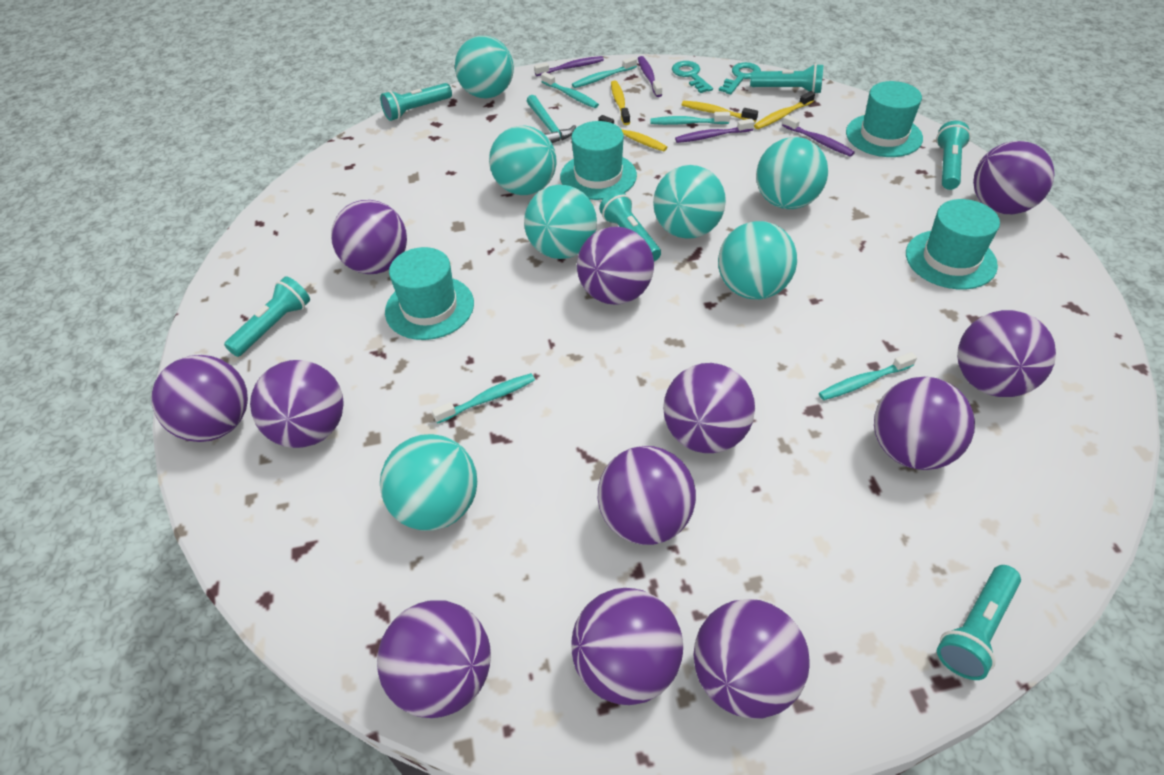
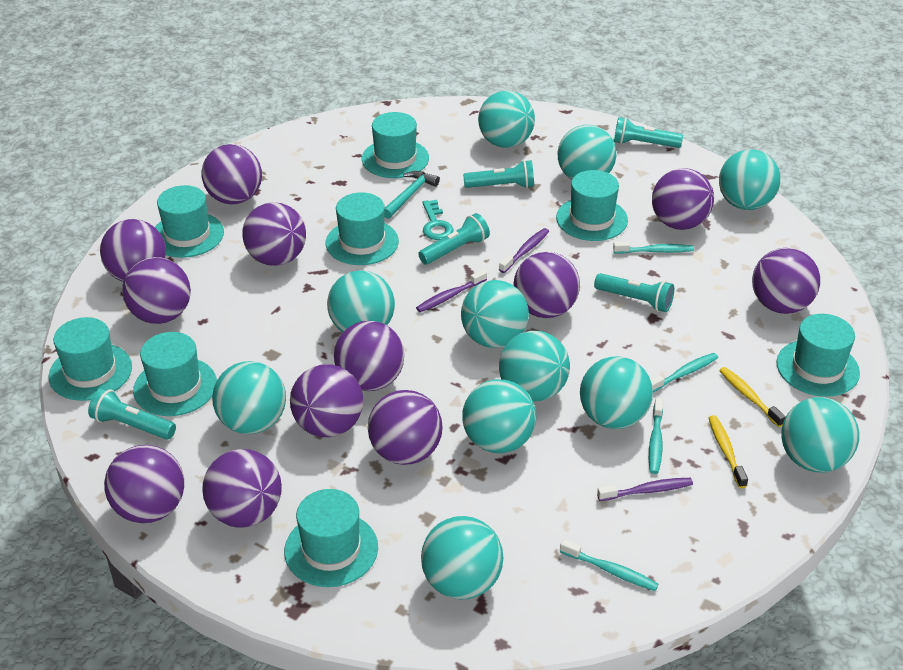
purple toothbrush: [534,56,604,76] [638,56,662,97] [675,119,754,143] [782,115,855,157] = 4 -> [416,270,487,312] [499,228,549,273] [597,478,693,501] = 3
turquoise ball: [380,434,477,531] [455,36,514,98] [489,125,557,195] [524,185,597,259] [653,165,726,239] [718,221,797,300] [756,137,828,209] = 7 -> [212,361,286,434] [327,270,395,332] [421,516,503,600] [461,280,529,348] [462,379,536,453] [478,91,535,148] [499,331,570,402] [558,125,616,180] [580,356,653,429] [719,149,780,210] [781,397,859,473] = 11
turquoise flashlight: [224,276,310,357] [380,83,452,121] [599,191,661,261] [750,64,823,93] [936,121,971,190] [937,565,1021,680] = 6 -> [88,388,176,440] [418,213,490,265] [463,160,534,188] [594,273,674,312] [614,117,683,148] = 5
turquoise hat: [385,247,474,340] [560,121,637,200] [846,81,923,157] [906,199,1000,289] = 4 -> [49,317,132,401] [133,332,217,416] [155,185,224,258] [284,489,378,587] [326,192,399,265] [362,112,429,178] [556,170,628,241] [777,314,860,397] = 8
turquoise key: [672,61,713,93] [719,62,761,94] = 2 -> [422,200,453,240] = 1
turquoise toothbrush: [432,373,535,424] [541,72,599,108] [572,57,637,88] [650,112,730,125] [819,352,917,400] = 5 -> [560,539,659,591] [613,242,694,254] [649,398,663,474] [651,353,718,392] = 4
yellow toothbrush: [599,115,667,151] [611,81,630,125] [682,101,758,122] [754,91,815,129] = 4 -> [709,415,748,488] [719,367,786,427] = 2

